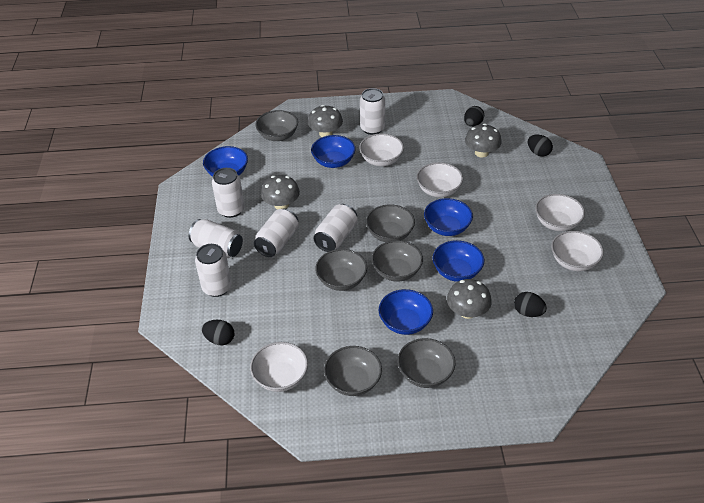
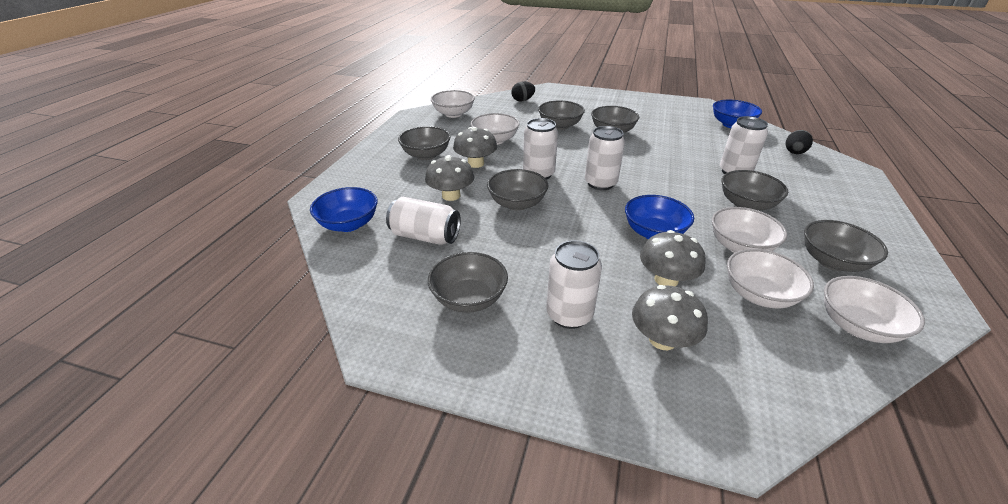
black egg: [202,320,234,345] [464,106,484,127] [514,292,547,317] [528,135,553,157] = 4 -> [511,81,535,101] [786,130,813,154] = 2
blue bowl: [203,146,248,177] [311,135,356,168] [379,289,433,335] [424,198,473,236] [433,240,484,282] = 5 -> [310,187,378,232] [625,195,694,239] [713,100,762,128] = 3
grey bowl: [255,110,298,141] [315,249,367,291] [324,346,382,396] [366,204,415,242] [372,240,423,282] [397,338,455,388] = 6 -> [398,126,451,160] [428,252,508,313] [487,169,549,211] [538,101,585,130] [591,106,639,133] [722,170,788,210] [804,220,888,272] = 7
white can: [189,219,243,258] [195,244,232,297] [212,168,245,218] [254,208,299,257] [313,204,358,252] [360,88,385,135] = 6 -> [386,197,461,245] [523,118,558,180] [546,240,602,329] [585,126,625,190] [720,116,768,174] = 5

